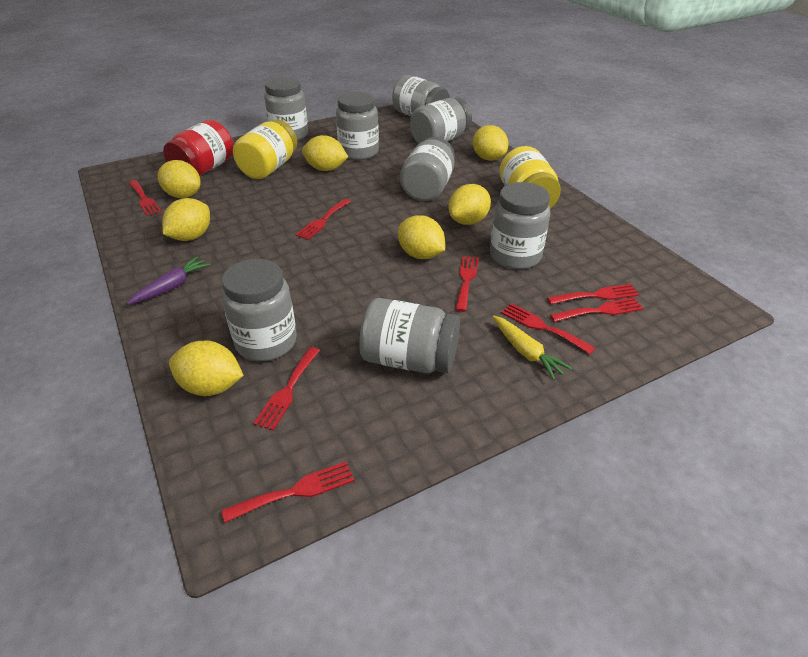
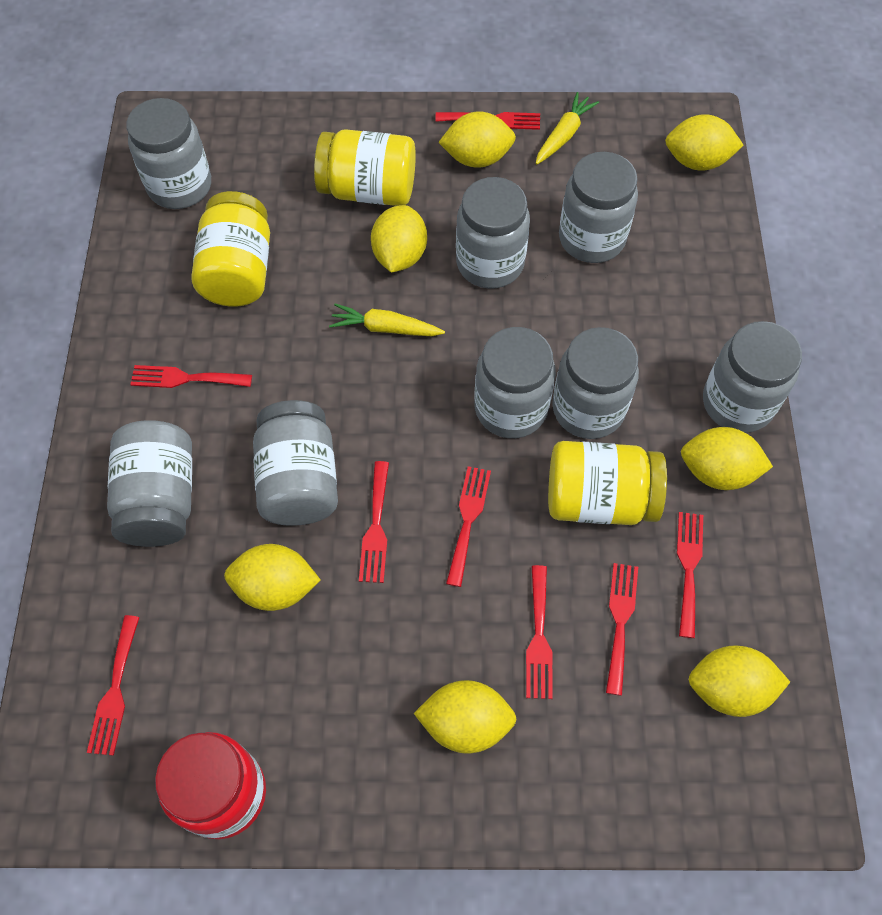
purple carrot: [127,256,211,305] = 1 -> none = 0
yellow carrot: [492,315,572,380] = 1 -> [329,303,445,336] [536,92,599,165] = 2
yellow jar: [233,120,297,179] [500,146,561,208] = 2 -> [191,191,270,307] [314,129,416,206] [548,441,667,525] = 3

